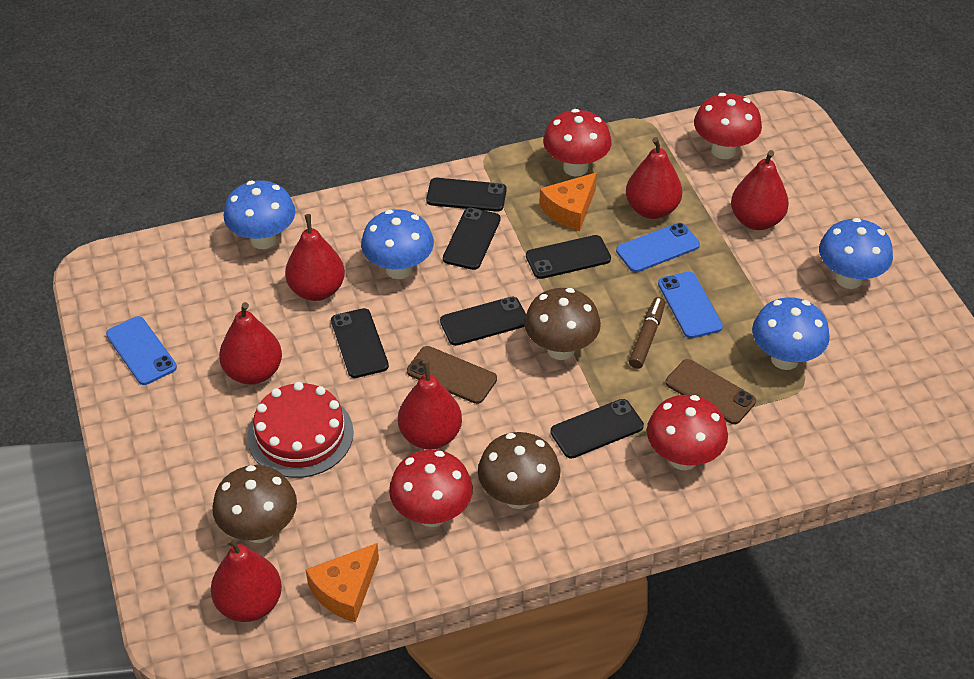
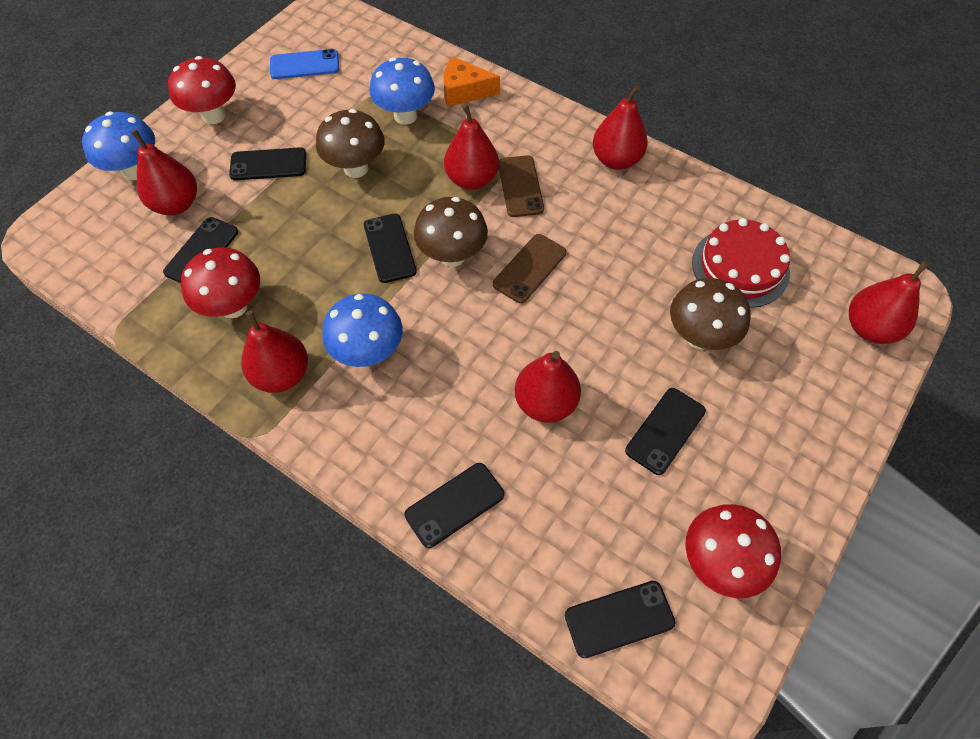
blue mushroom: [224,180,296,249] [361,210,434,279] [752,297,830,370] [819,218,893,289] = 4 -> [82,112,155,180] [322,293,402,367] [370,57,435,125] = 3
blue phone: [106,316,177,385] [616,223,700,272] [658,272,723,338] = 3 -> [270,49,339,79] = 1
brown marker: [629,297,665,369] = 1 -> none = 0
orange cheese: [306,543,379,622] [539,172,597,231] = 2 -> [444,56,500,107] = 1
red mushroom: [389,450,473,527] [543,109,612,177] [647,395,728,470] [694,93,762,159] = 4 -> [168,56,236,124] [181,247,260,318] [685,504,781,598] = 3

